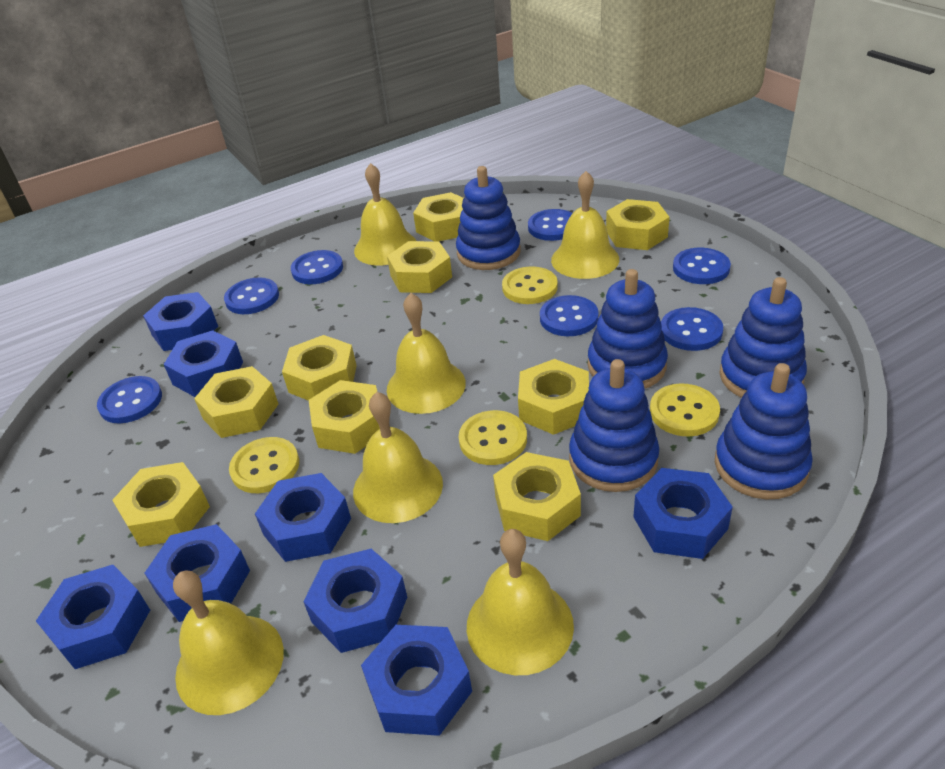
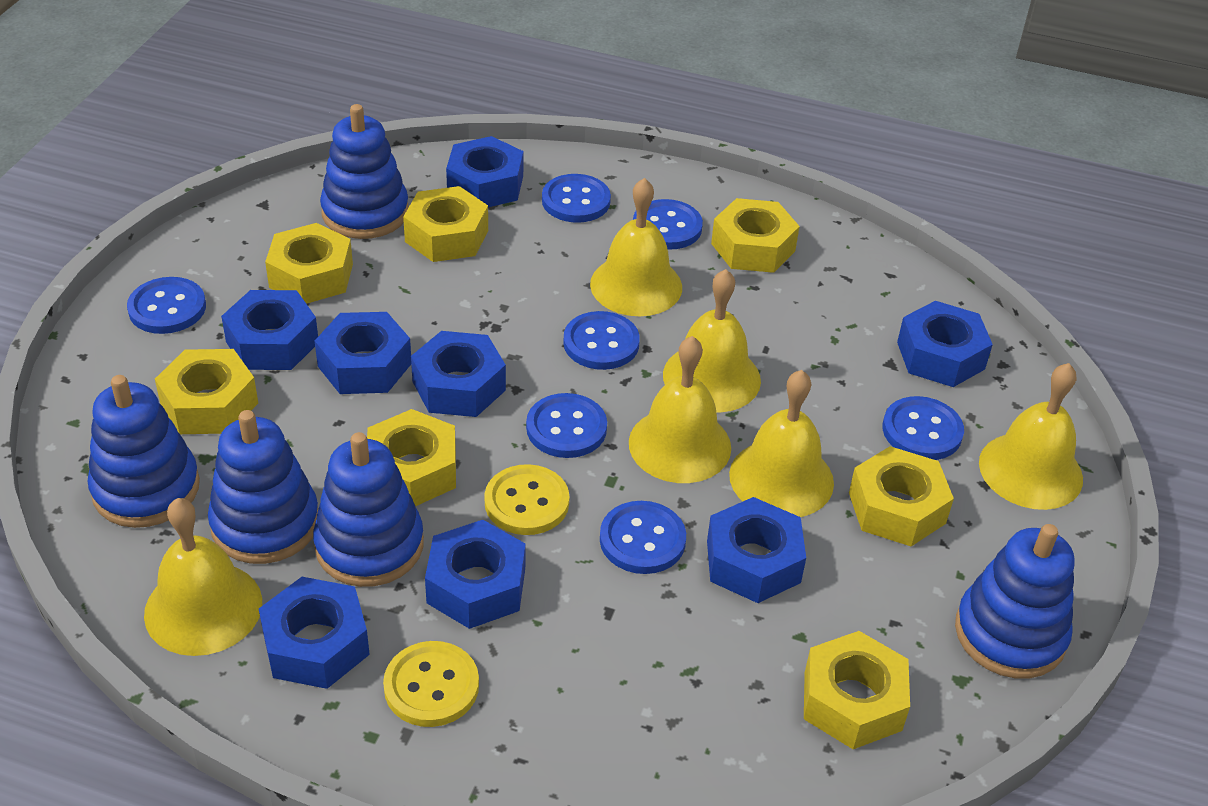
yellow button: [229,437,299,493] [459,410,527,465] [502,266,558,304] [650,384,720,436] = 4 -> [383,641,479,727] [484,464,569,535] = 2
yellow nut: [112,462,210,547] [194,366,278,438] [282,335,357,401] [309,380,380,454] [387,241,452,293] [413,192,464,242] [493,452,581,541] [518,359,589,435] [606,199,670,250] = 9 -> [155,349,258,434] [265,223,353,304] [367,409,456,506] [403,186,488,262] [711,198,800,273] [804,631,910,749] [849,446,954,546] = 7

